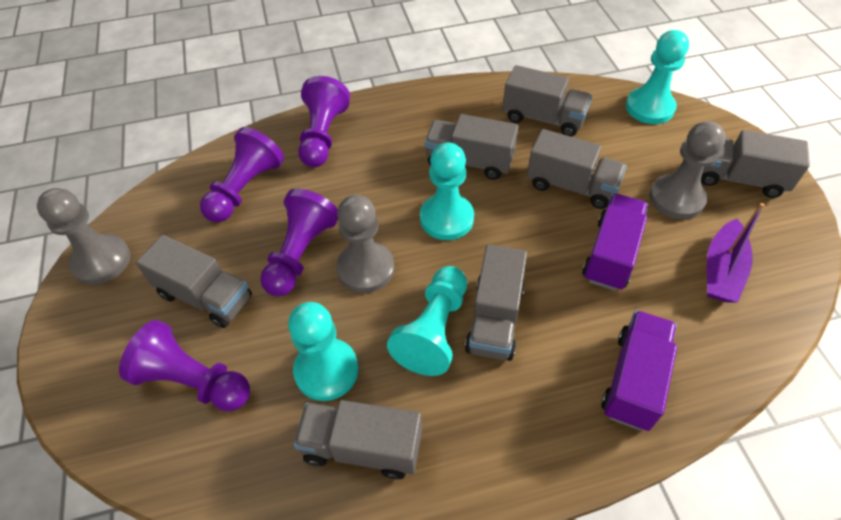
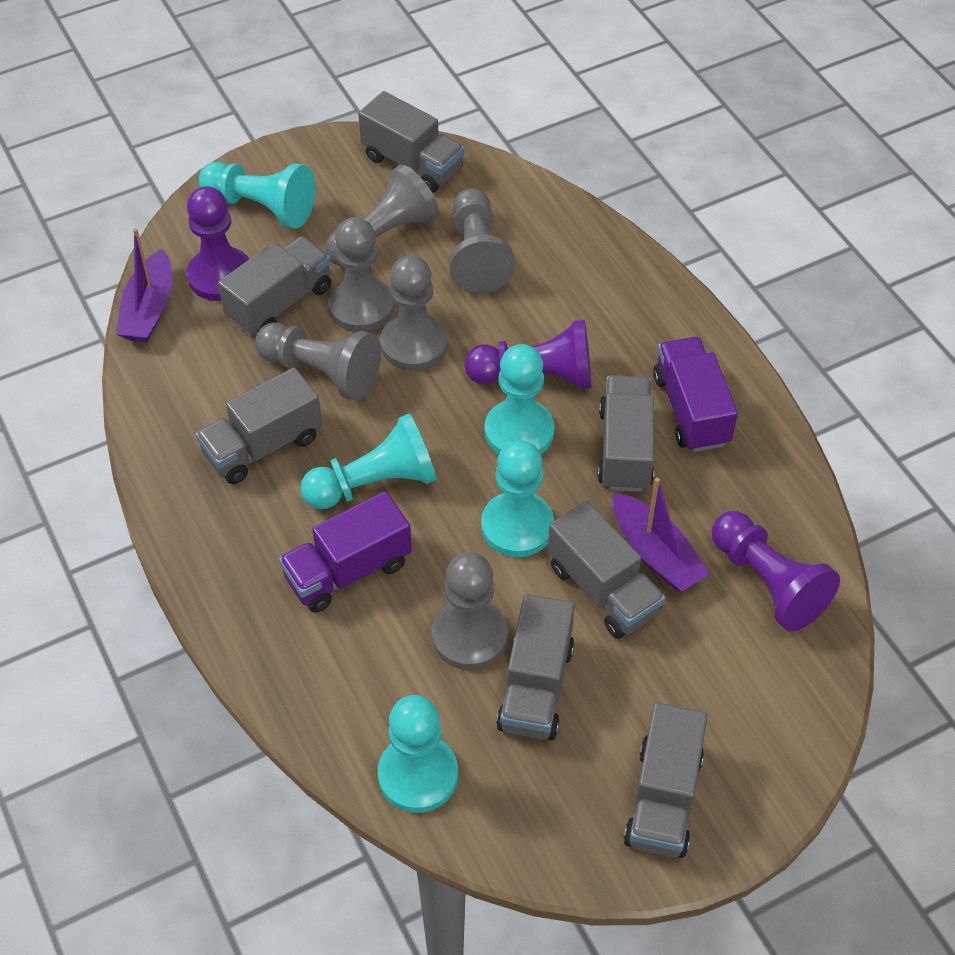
grey pawn: [37,188,131,285] [336,195,394,293] [649,121,726,219] = 3 -> [255,322,381,401] [325,164,439,267] [328,217,394,332] [380,255,448,371] [432,552,508,670] [449,189,515,294] = 6
purple boat: [707,203,765,303] = 1 -> [116,228,172,342] [613,478,710,592] = 2
purple pawn: [119,320,250,411] [200,127,284,222] [260,188,338,296] [298,76,350,167] = 4 -> [187,186,249,301] [465,320,591,389] [712,511,840,632] = 3
turquoise pawn: [288,302,358,401] [387,266,467,376] [420,143,474,240] [626,30,689,124] = 4 -> [199,162,316,229] [300,413,437,509] [378,695,458,813] [481,440,554,557] [485,344,554,454] = 5

